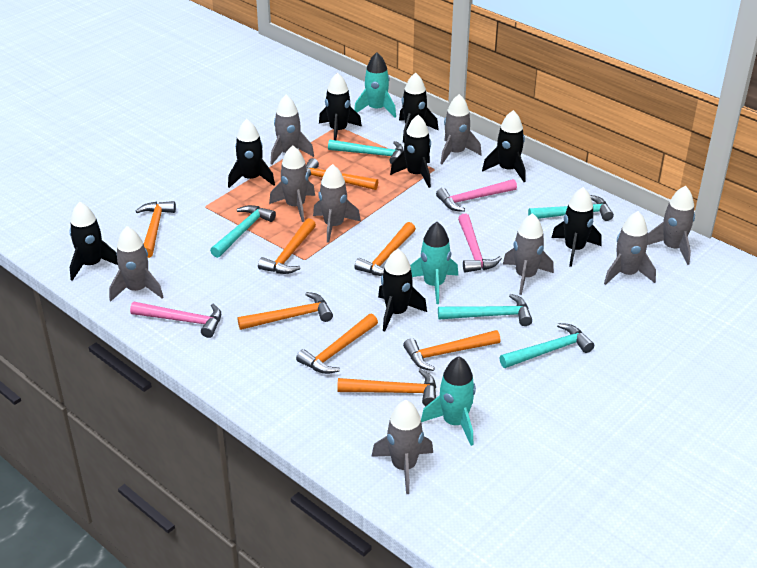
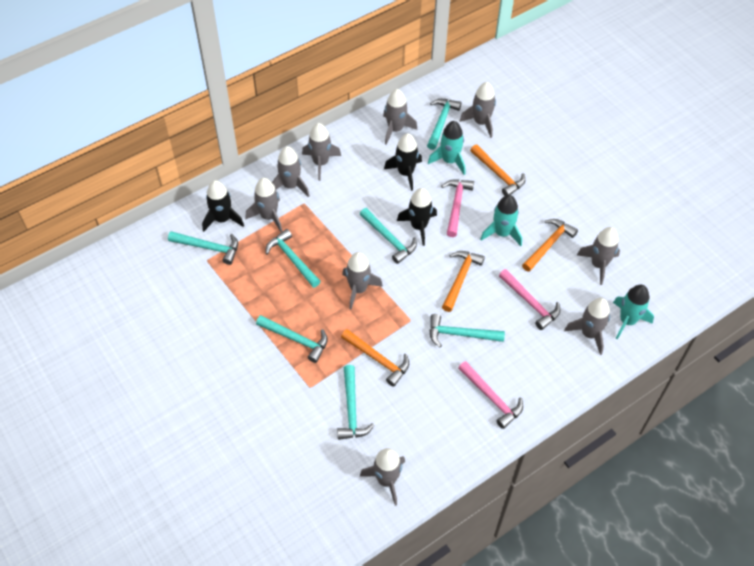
black rocket: [69,202,118,281] [228,119,275,188] [319,72,362,140] [378,249,427,332] [390,115,431,188] [399,72,439,143] [482,110,525,182] [551,187,601,267] = 8 -> [202,180,244,232] [384,133,422,191] [397,188,437,246] = 3
orange hammer: [136,201,176,258] [237,292,333,330] [258,218,316,274] [296,314,378,374] [306,158,378,190] [337,369,436,406] [354,222,416,276] [403,330,501,371] = 8 -> [341,329,409,387] [442,251,485,312] [470,144,525,196] [522,219,578,272] = 4
turquoise hammer: [210,205,276,258] [328,140,404,164] [438,294,532,326] [499,323,594,368] [528,195,614,221] = 5 -> [168,231,238,265] [256,315,328,363] [266,229,321,288] [337,365,374,440] [360,208,417,264] [427,99,461,150] [429,314,505,347] = 7

